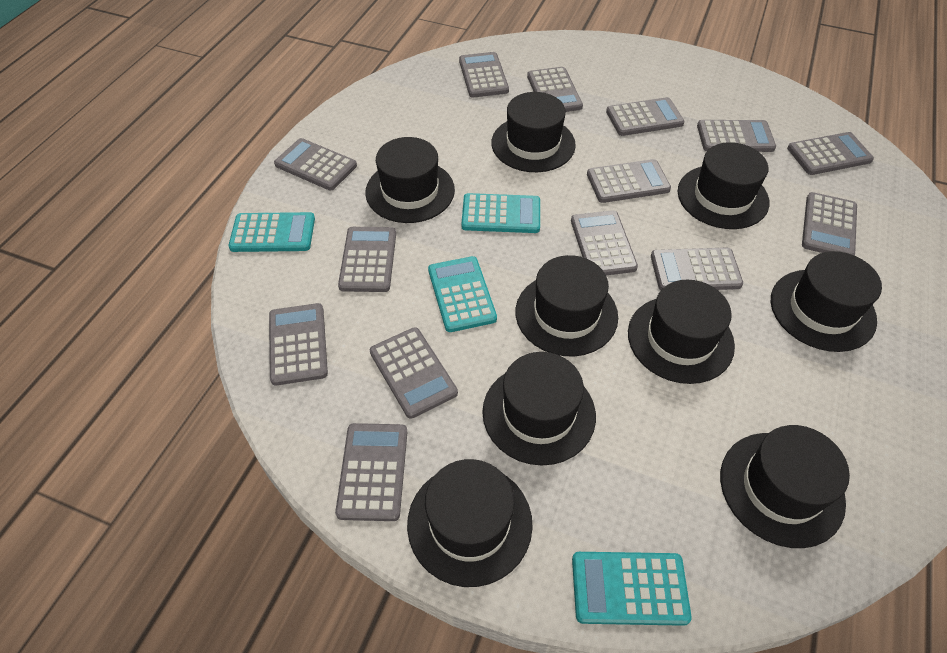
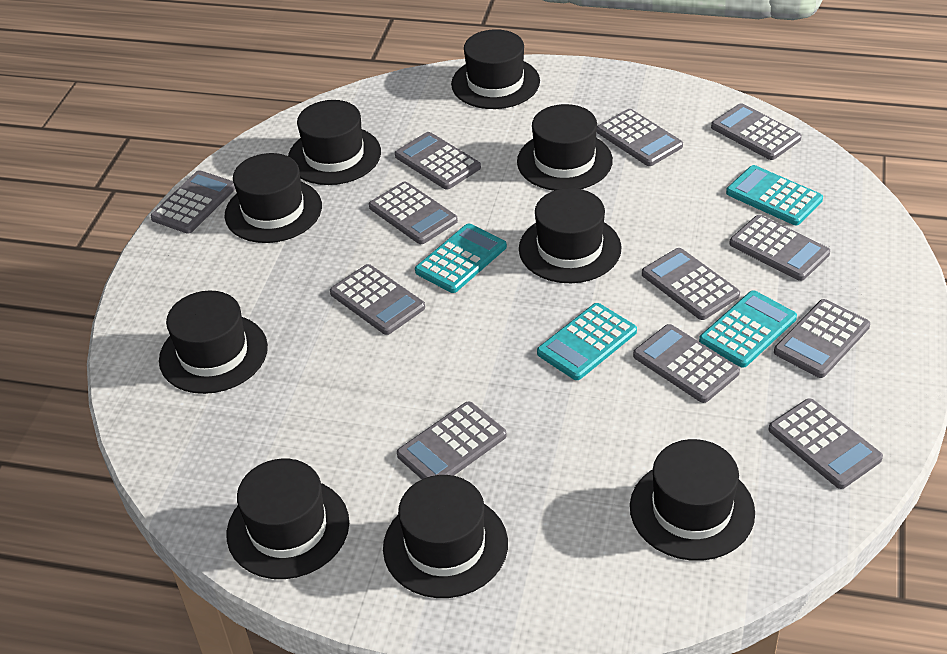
grey calculator: [269,303,328,386] [274,138,357,191] [335,423,407,521] [338,227,396,292] [370,327,458,419] [459,52,509,97] [527,67,583,112] [571,210,638,275] [587,159,671,203] [606,97,684,136] [651,248,743,291] [697,120,776,152] [787,132,874,175] [802,192,857,255] = 14 -> [150,170,235,234] [330,264,425,335] [369,181,458,244] [395,132,481,190] [397,401,507,479] [597,109,683,166] [633,324,740,403] [642,248,740,320] [711,103,802,160] [729,215,830,281] [769,398,883,489] [774,299,870,378] = 12

